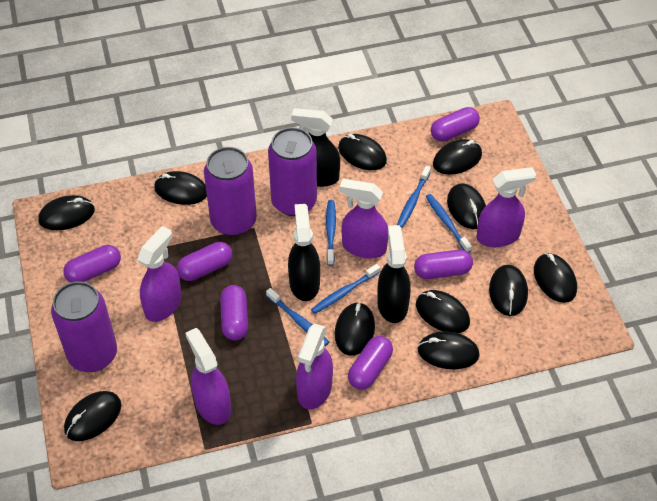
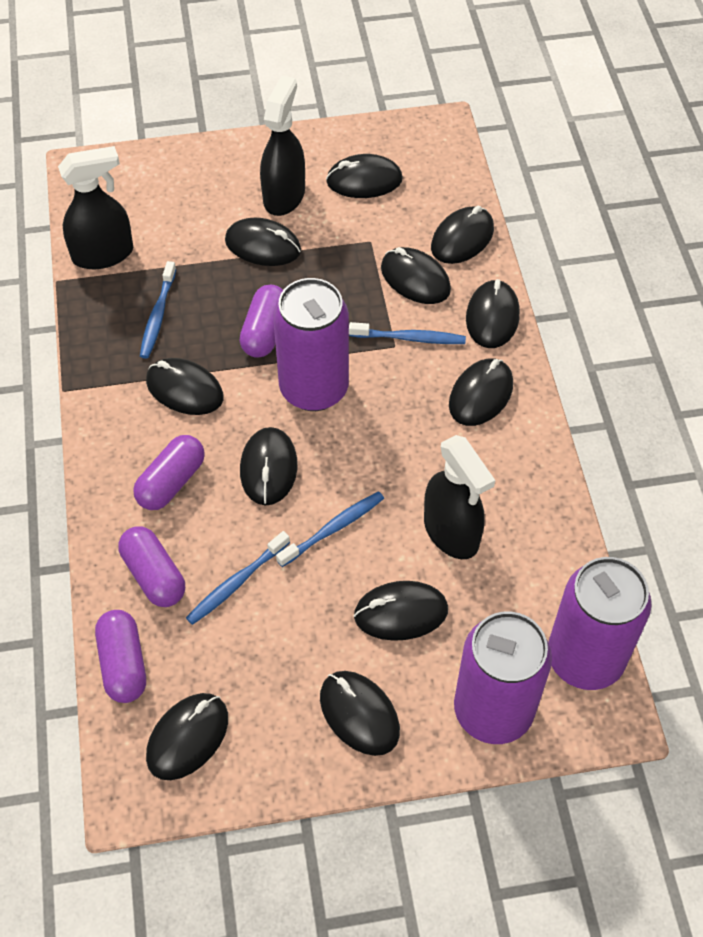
blue toothbrush: [266,288,329,346] [311,264,380,314] [326,200,336,266] [397,166,431,228] [426,194,472,253] = 5 -> [140,261,176,359] [186,531,290,625] [276,491,384,567] [349,322,466,344] = 4
purple capsule: [63,245,121,283] [177,242,232,281] [220,285,248,340] [348,336,393,390] [414,249,473,279] [431,107,480,142] = 6 -> [95,610,146,703] [118,526,185,607] [133,435,205,510] [239,285,283,358] = 4
purple spray bottle: [137,226,182,322] [185,328,231,425] [296,324,333,410] [340,179,388,259] [476,167,536,247] = 5 -> none = 0

